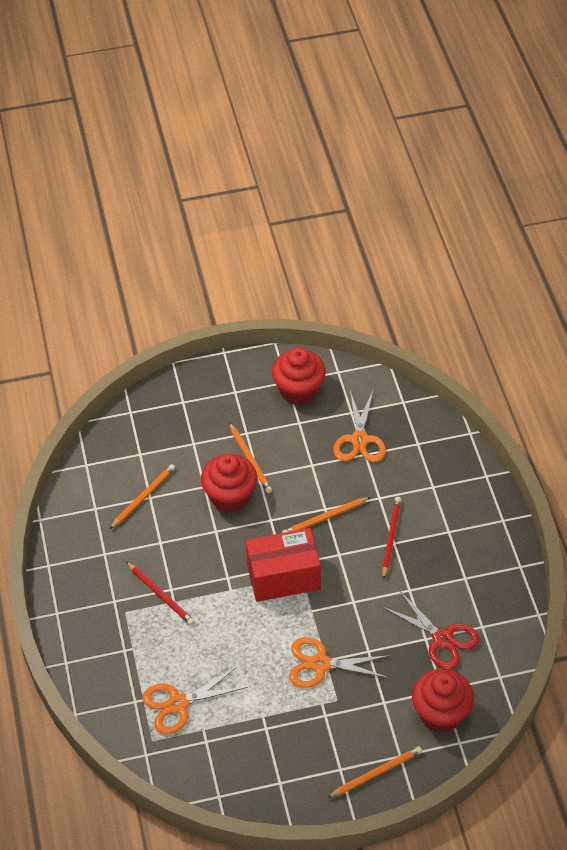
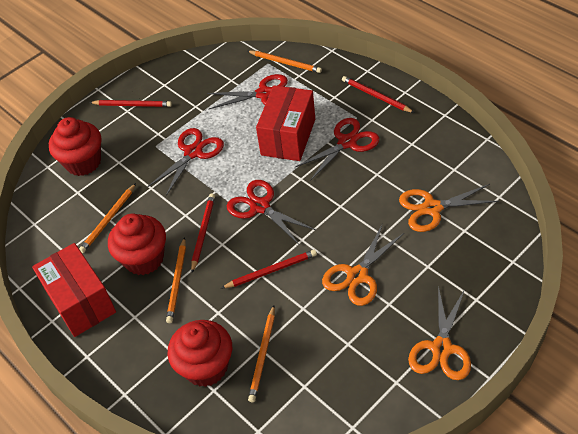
red box: [246,528,321,602] = 1 -> [32,243,116,337] [256,85,315,161] = 2
red pencil: [126,562,195,625] [382,497,401,580] = 2 -> [89,100,172,107] [191,194,215,273] [222,250,317,288] [342,76,415,113] = 4
red scissors: [383,590,480,670] = 1 -> [147,128,224,196] [207,74,288,109] [227,180,316,244] [295,118,380,181] = 4

